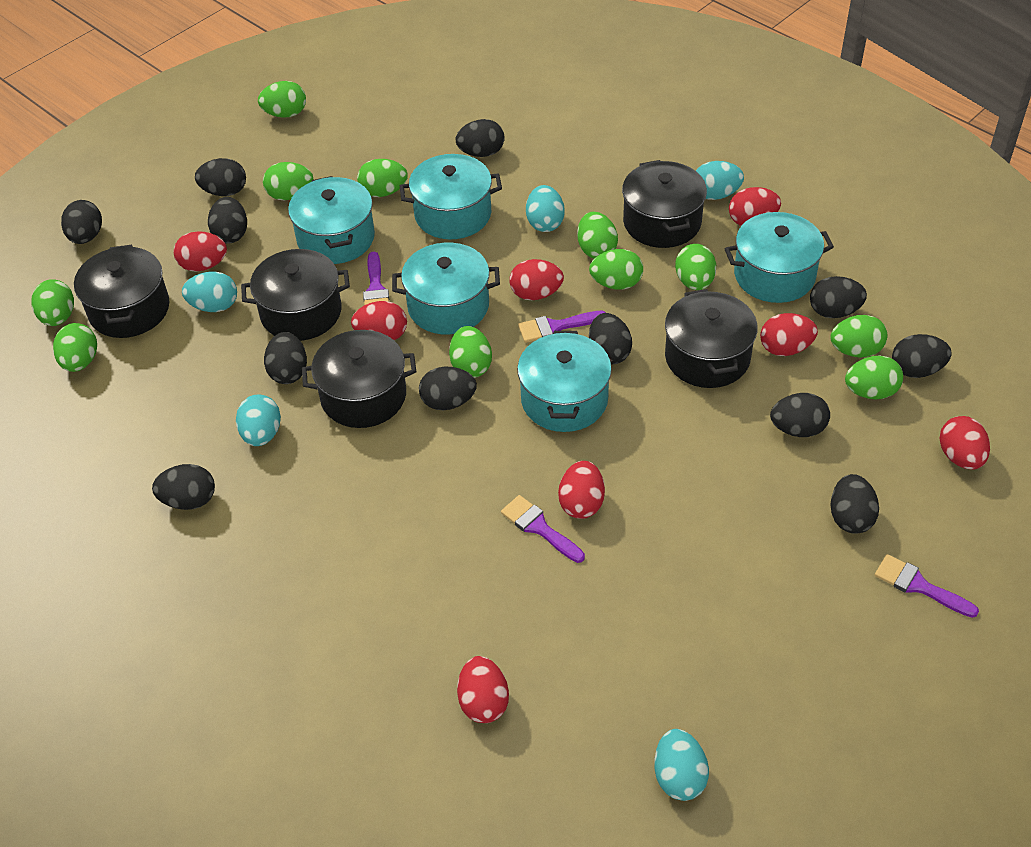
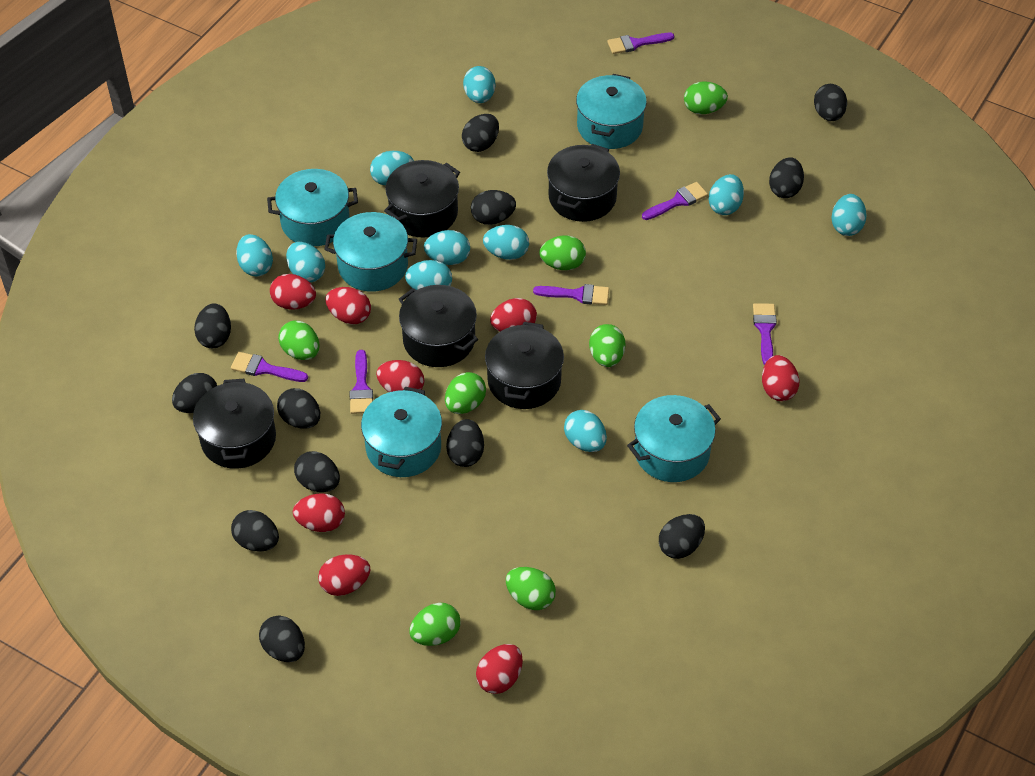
green egg: [31,279,74,326] [53,323,97,372] [258,81,306,118] [263,162,313,200] [357,159,408,197] [449,326,492,378] [577,212,618,259] [589,249,643,290] [675,244,716,290] [830,315,888,358] [845,355,903,399] = 11 -> [278,320,320,360] [409,603,461,646] [445,372,486,414] [506,567,556,610] [539,235,586,270] [589,324,625,367] [684,81,728,114] = 7
purple brush: [363,252,389,305] [501,495,585,563] [518,311,606,343] [875,554,979,618] = 4 -> [231,352,308,382] [350,350,373,414] [533,284,609,305] [607,33,675,54] [642,182,708,220] [753,303,777,365] = 6
turquoise egg: [182,272,237,312] [236,394,281,446] [526,185,565,232] [654,729,709,801] [696,161,744,200] = 5 -> [236,234,273,277] [286,242,325,282] [370,151,414,185] [405,260,452,290] [424,230,470,265] [463,66,495,103] [483,225,529,260] [564,410,607,452] [709,174,744,215] [831,194,867,236] = 10

